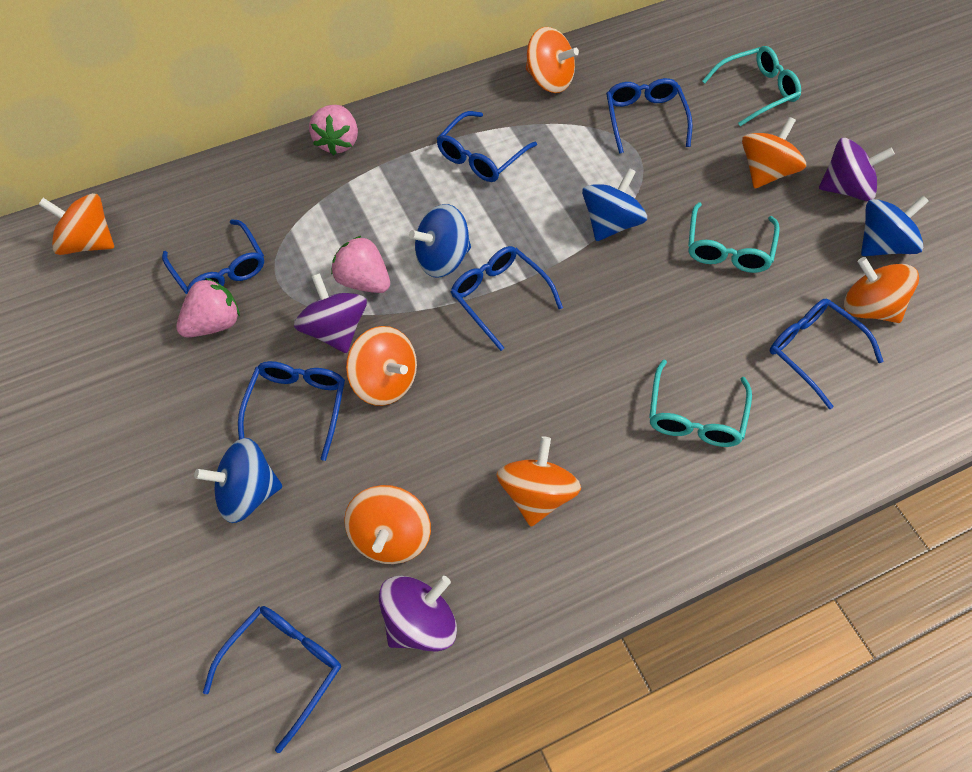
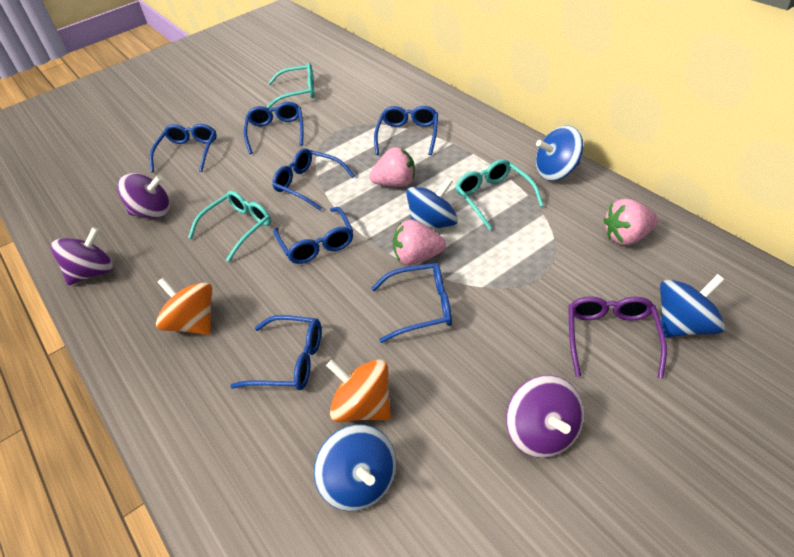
orange spinning top: [38,193,114,255] [344,485,431,564] [346,326,417,406] [497,436,581,527] [526,27,579,93] [742,117,806,189] [844,257,919,323] = 7 -> [156,277,212,335] [326,359,391,422] = 2
purple glasses: none = 0 -> [568,296,667,379] = 1

